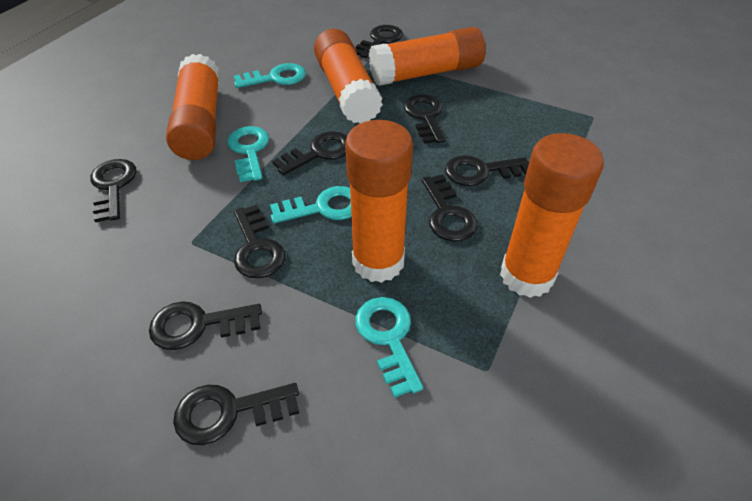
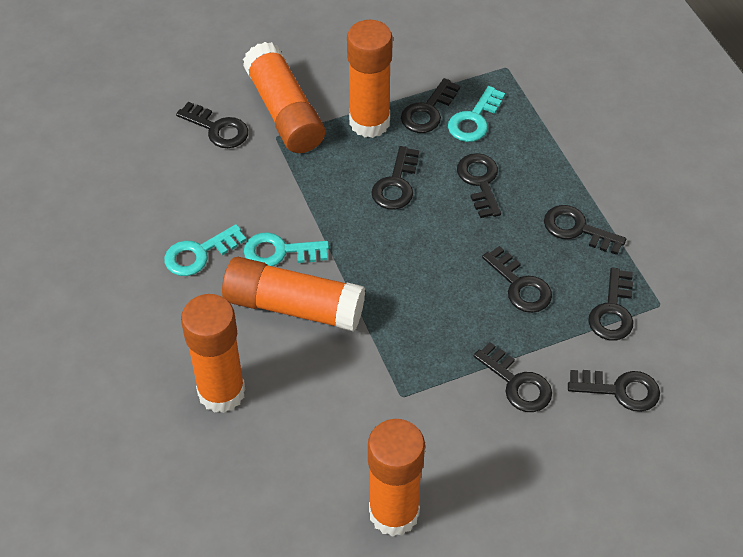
turquoise key: [227,126,269,182] [234,63,306,88] [270,186,351,223] [355,297,423,398] = 4 -> [164,224,246,276] [244,232,329,266] [448,86,505,142] = 3

